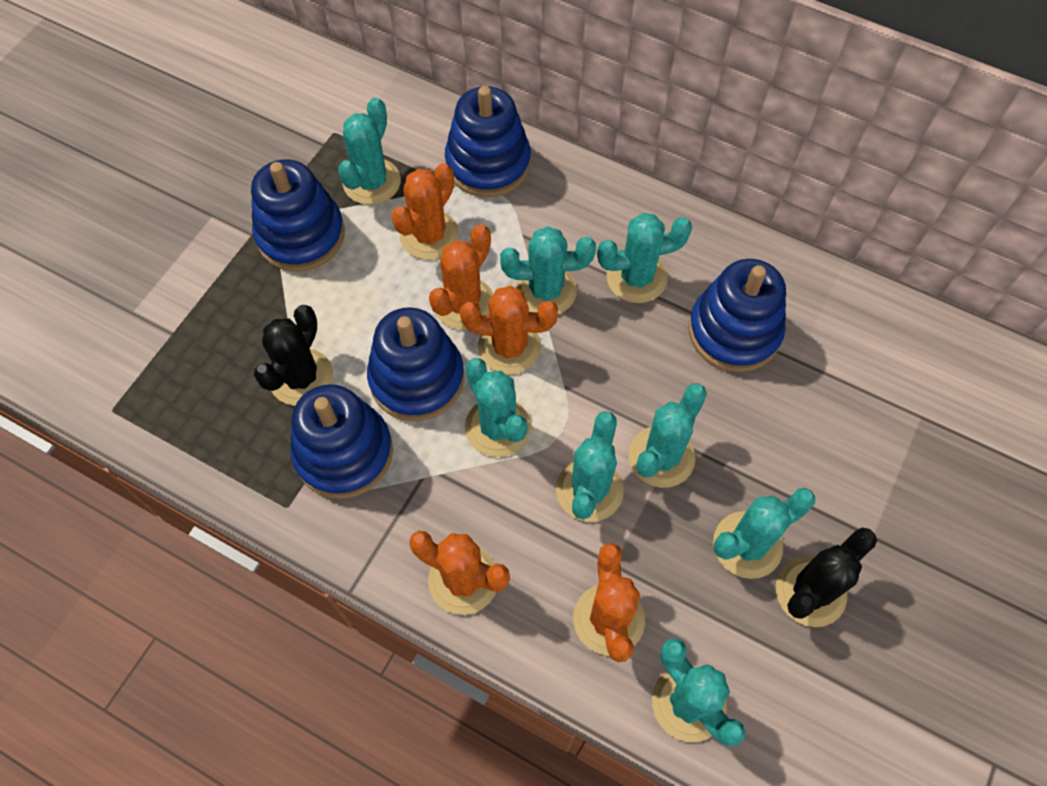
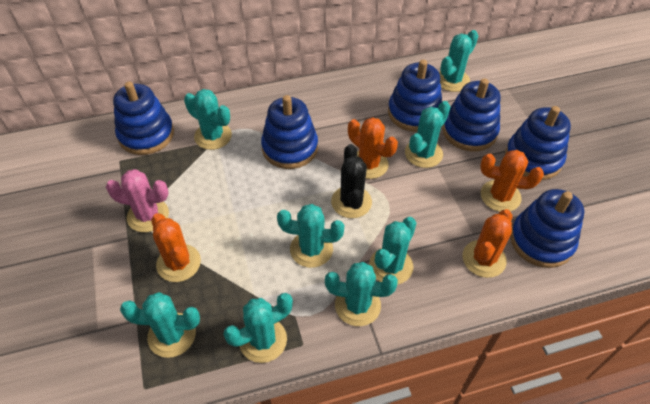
black cactus: [254,305,333,406] [776,527,877,627] = 2 -> [331,144,372,218] = 1
blue stacking toy: [251,159,345,272] [290,384,393,499] [367,307,464,421] [445,86,531,197] [688,259,786,372] = 5 -> [113,81,174,155] [261,95,318,169] [388,60,442,132] [443,78,501,151] [505,106,571,180] [510,189,584,268] = 6
orange cactus: [391,163,459,260] [409,531,510,615] [429,224,494,330] [460,285,558,374] [573,543,645,662] = 5 -> [151,213,201,282] [348,117,398,179] [462,209,513,278] [480,150,544,212] = 4
pink cactus: none = 0 -> [106,169,169,232] = 1

